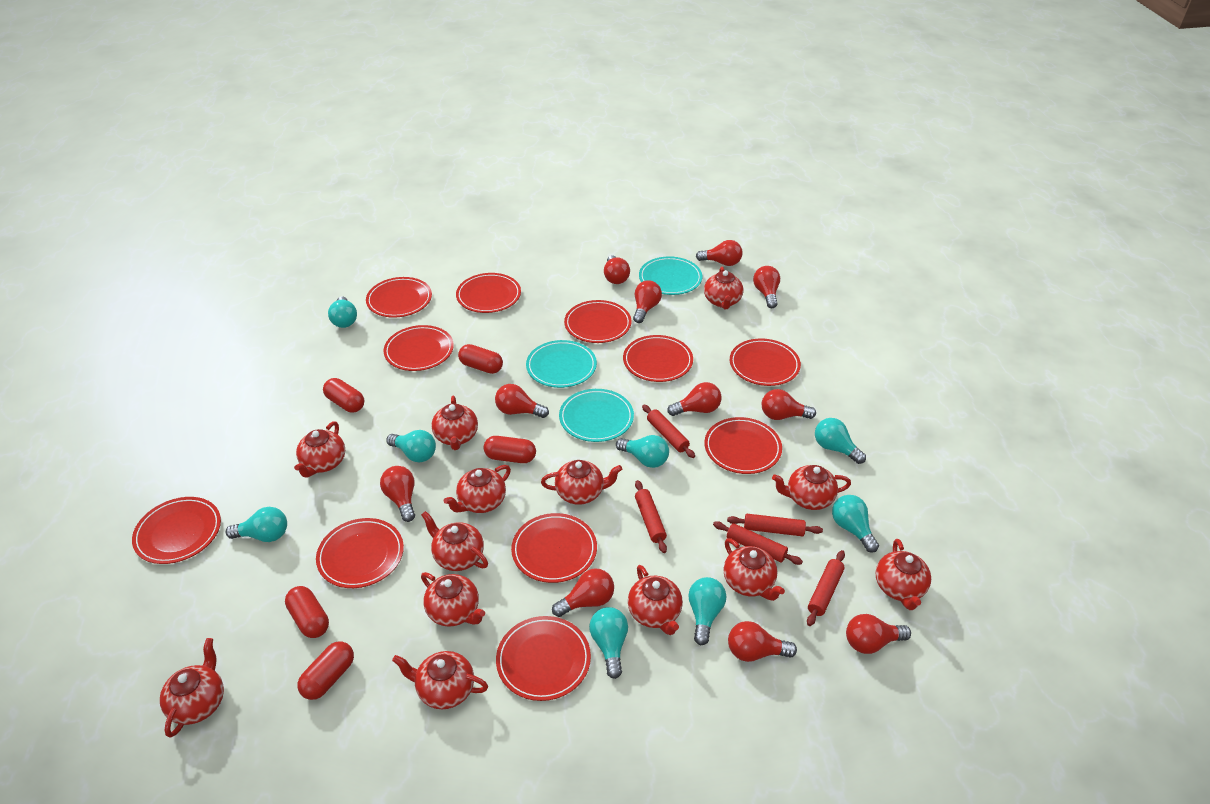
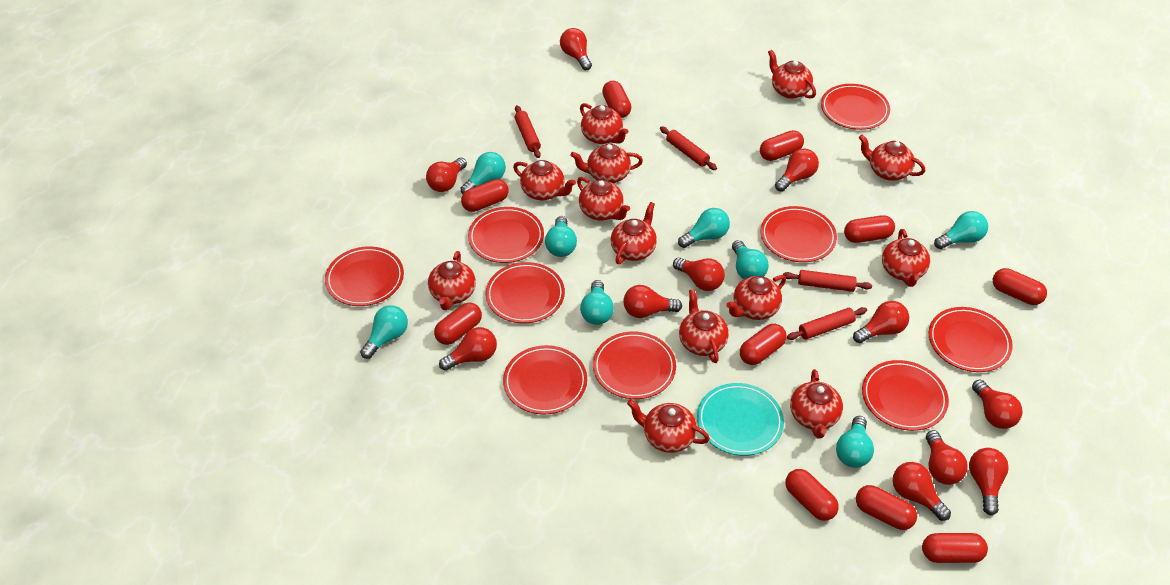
red capsule: [285,586,329,638] [297,641,354,700] [323,378,364,413] [458,344,503,374] [484,436,536,463] = 5 -> [434,303,482,345] [461,179,509,212] [602,81,631,118] [740,324,787,365] [760,130,804,161] [786,469,839,521] [844,215,895,243] [856,485,917,530] [922,533,988,563] [993,268,1047,305] = 10
red plate: [132,497,221,564] [316,518,404,588] [366,277,432,318] [383,325,454,371] [456,273,521,313] [496,616,591,701] [511,513,597,583] [564,300,632,343] [623,335,693,382] [704,417,782,474] [730,339,801,386] = 11 -> [325,246,404,306] [468,207,544,263] [486,262,565,323] [503,345,587,414] [593,332,676,399] [761,206,837,262] [821,84,890,130] [862,360,949,431] [928,307,1013,372] = 9
red rolling pin: [635,480,667,553] [642,405,695,458] [713,521,803,565] [727,514,823,536] [807,550,845,626] = 5 -> [515,105,541,158] [660,126,717,170] [783,270,872,292] [787,307,867,340] = 4
turquoise plate: [526,340,597,388] [559,389,634,442] [639,256,702,295] = 3 -> [697,383,784,456] = 1

